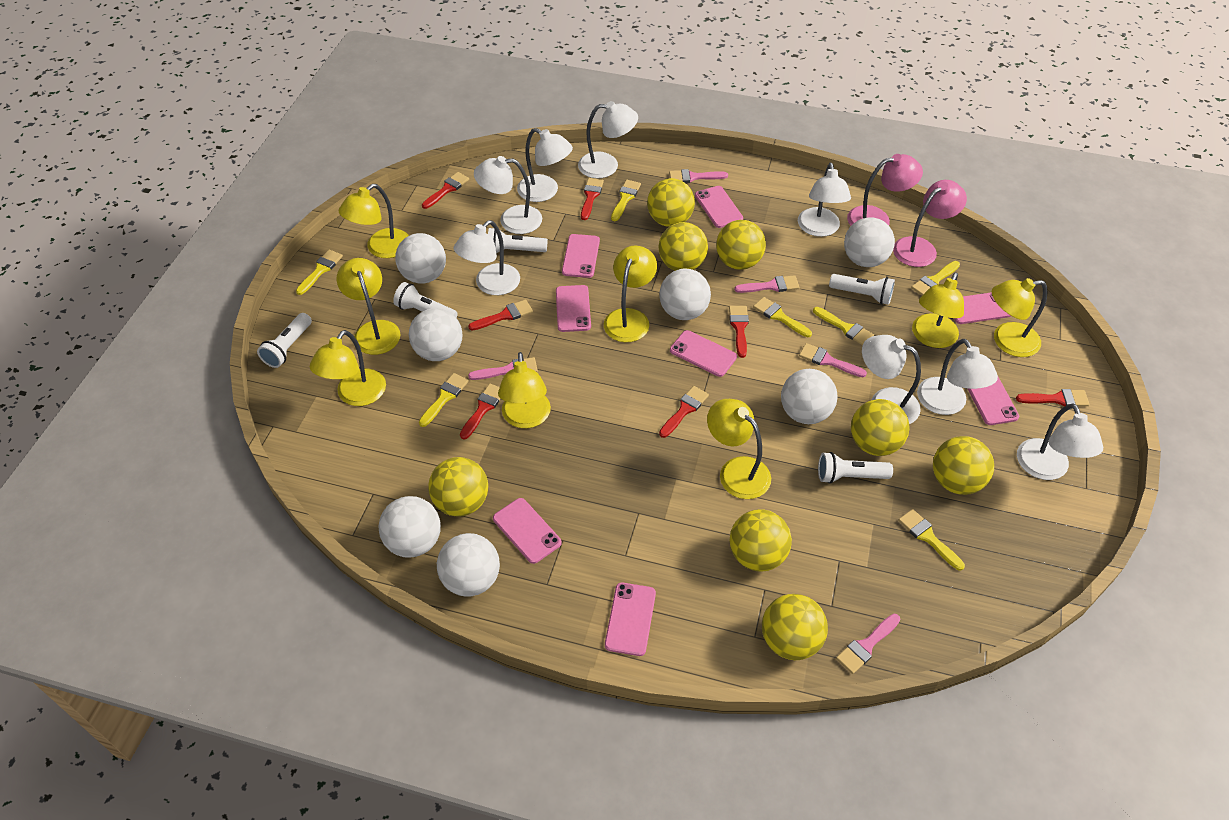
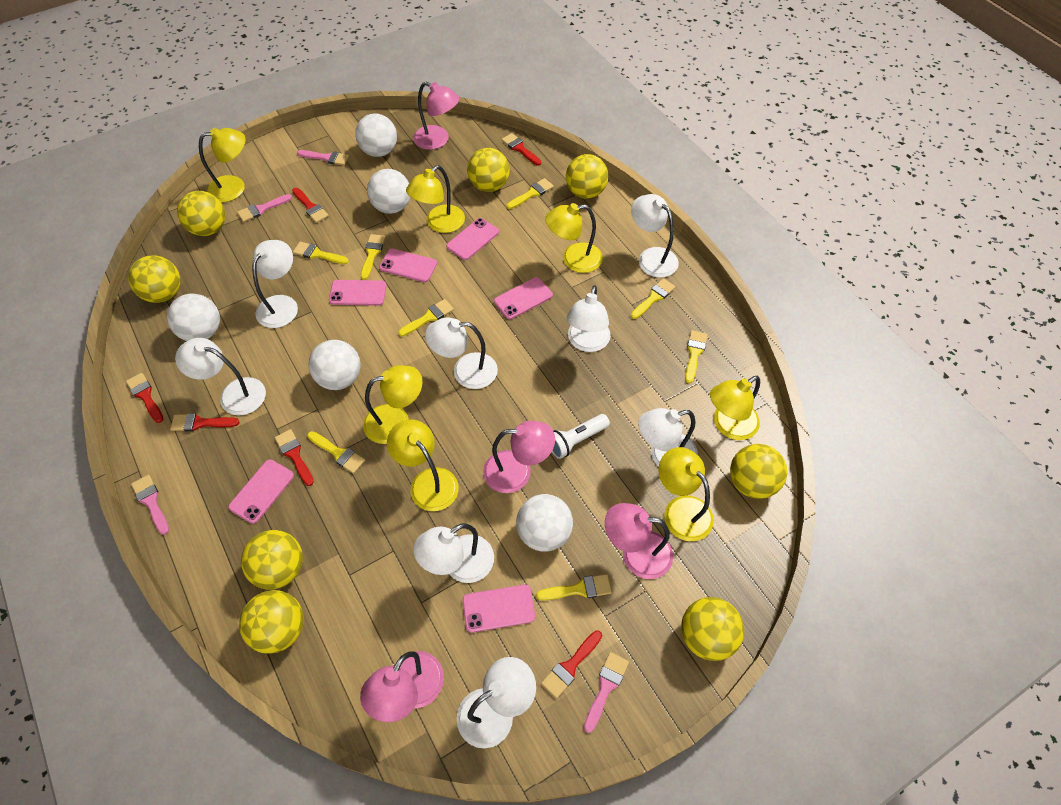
pink brush: [468,357,538,380] [669,169,728,183] [734,275,800,293] [799,343,867,377] [836,614,900,674] = 5 -> [131,475,169,535] [237,194,292,222] [297,150,349,165] [584,652,629,733] = 4
pink lamp: [847,154,923,226] [893,180,967,267] = 2 -> [360,651,444,722] [413,82,459,150] [483,421,555,493] [605,503,673,579] = 4
pink phone: [493,498,562,564] [556,285,591,332] [562,234,600,278] [605,583,656,656] [670,330,737,377] [695,186,743,228] [954,292,1011,324] [967,377,1019,425] = 8 -> [228,459,294,524] [329,280,386,306] [379,249,437,282] [446,218,499,260] [463,585,535,633] [494,277,553,319] = 6
red brush: [422,172,469,209] [460,384,501,440] [468,300,533,331] [581,178,604,220] [659,386,709,438] [729,306,749,358] [1016,389,1089,407] = 7 -> [126,373,163,423] [170,413,239,431] [275,429,314,486] [292,188,329,223] [502,133,541,166] [541,630,602,698] = 6
white ball: [378,496,441,558] [395,233,446,284] [409,308,462,361] [437,533,500,597] [659,269,711,320] [781,369,838,424] [844,217,895,267] = 7 -> [167,293,220,341] [308,340,361,390] [355,113,397,157] [367,169,410,214] [516,494,573,552] = 5
white flashlight: [257,313,312,368] [393,282,458,318] [488,228,548,253] [818,452,893,484] [829,274,895,305] = 5 -> [552,414,610,459] = 1
yellow brush: [296,250,343,295] [419,373,469,427] [611,180,641,221] [753,297,812,337] [813,307,874,345] [898,509,965,571] [911,261,960,295] = 7 -> [293,242,349,264] [307,431,365,474] [361,234,385,280] [398,299,454,337] [507,178,554,209] [536,574,612,601] [631,278,676,319] [685,330,708,384] = 8
yellow lamp: [310,330,386,406] [337,258,401,355] [339,184,409,258] [498,352,551,428] [604,246,657,342] [707,399,771,499] [912,272,964,348] [992,278,1047,357] = 8 -> [199,128,245,202] [363,365,423,444] [387,419,459,511] [406,165,465,233] [545,203,603,273] [658,447,714,541] [710,376,760,440] = 7

